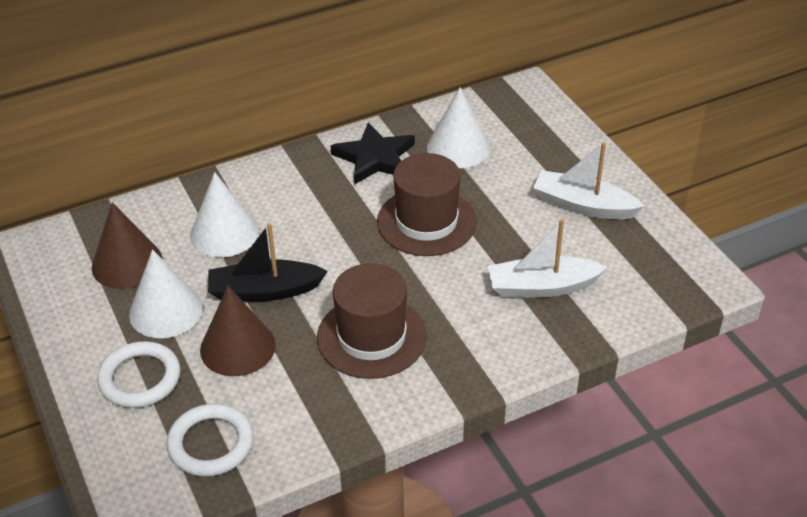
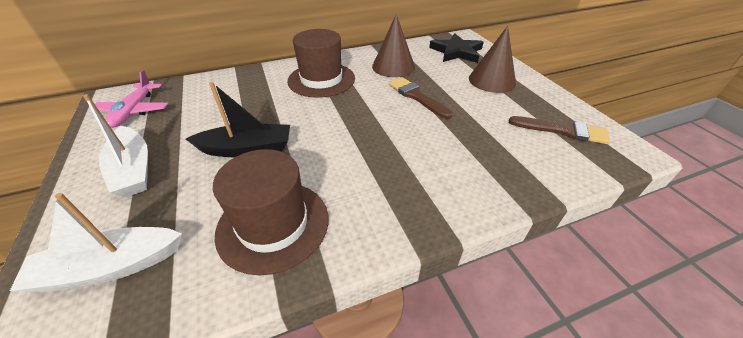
brown brush: none = 0 -> [389,77,452,119] [509,116,610,144] = 2
pink plane: none = 0 -> [95,70,168,128] = 1
white cone: [129,249,203,338] [190,172,259,258] [427,87,490,168] = 3 -> none = 0
white ring: [97,341,181,408] [167,403,254,477] = 2 -> none = 0

